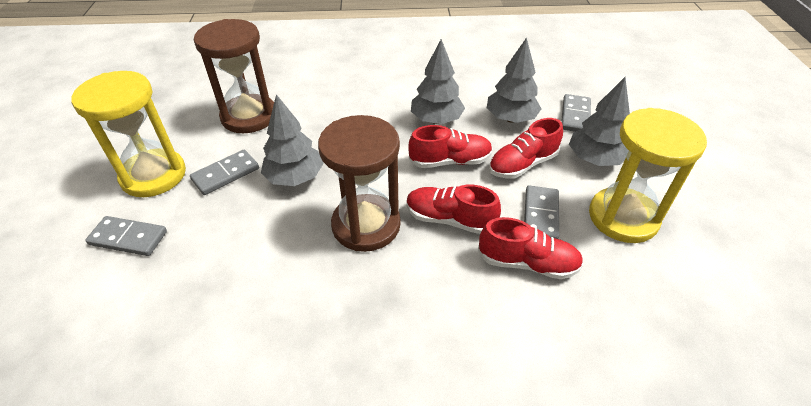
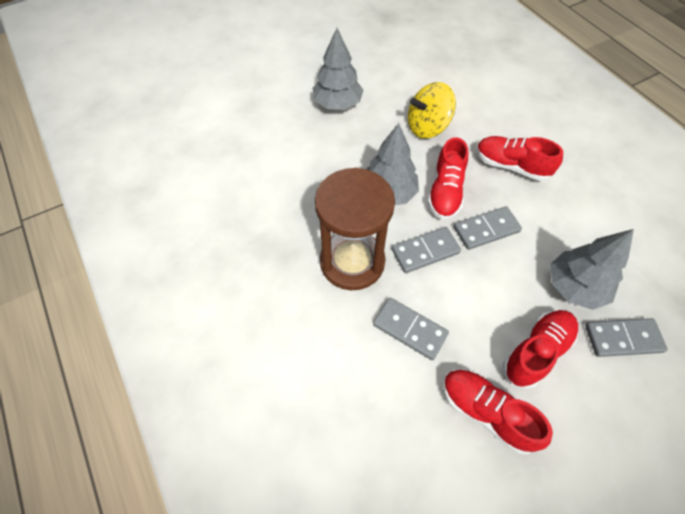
brown hourglass: [194,19,274,133] [318,115,401,252] = 2 -> [315,168,395,290] = 1
grey tree: [261,94,324,186] [411,39,465,124] [487,37,542,123] [569,77,630,166] = 4 -> [313,28,364,110] [367,123,419,205] [551,229,634,310] = 3
yellow hourglass: [71,71,186,197] [589,108,707,243] = 2 -> none = 0
yellow spinning top: none = 0 -> [408,82,456,138] = 1

